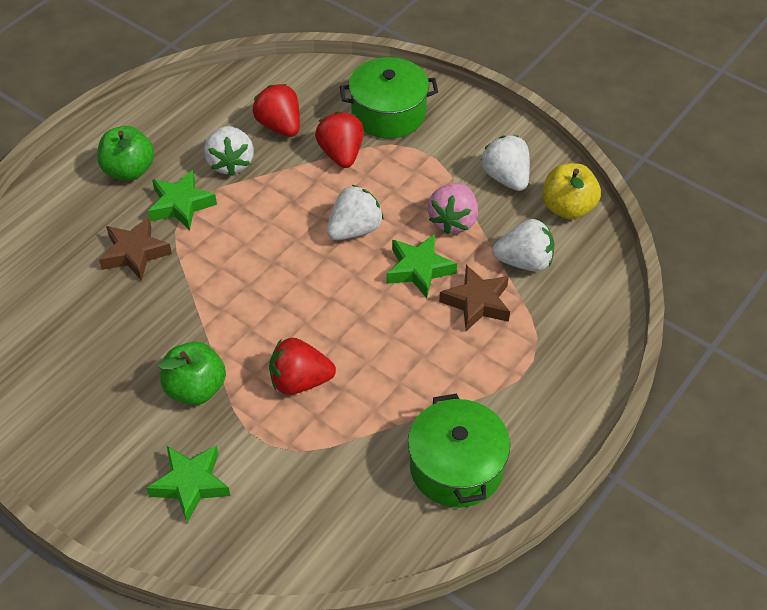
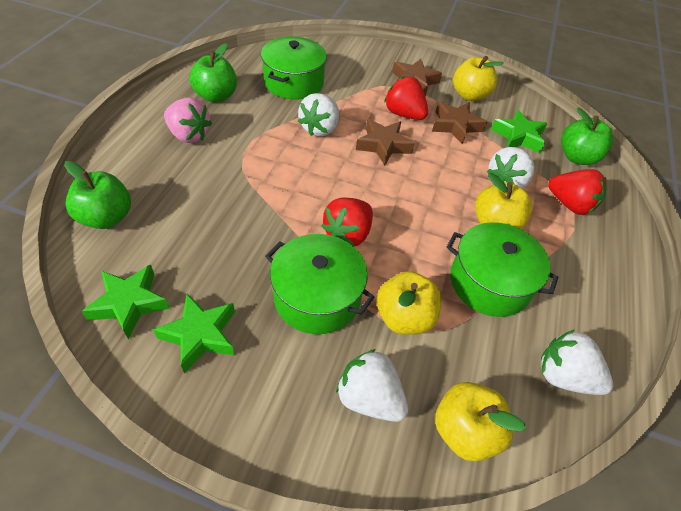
brown star: [99,217,172,281] [439,264,510,331] = 2 -> [356,119,415,165] [392,59,442,97] [432,102,487,145] = 3
green apple: [97,126,155,181] [158,342,226,405] = 2 -> [64,161,131,229] [189,43,237,103] [561,108,613,165] = 3
green pot: [340,57,438,138] [408,394,510,508] = 2 -> [261,36,327,99] [265,234,375,334] [446,222,558,317] = 3
yellow apple: [543,163,601,219] = 1 -> [376,271,442,335] [435,382,526,461] [453,56,504,101] [475,173,532,230] = 4

